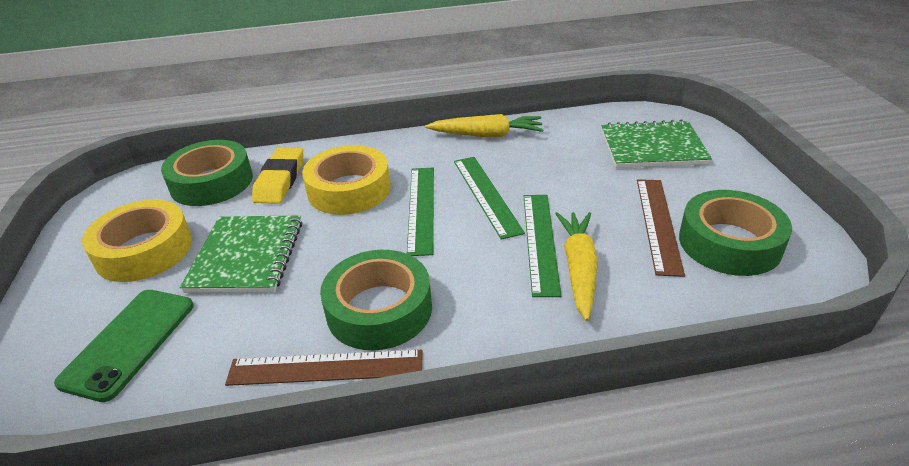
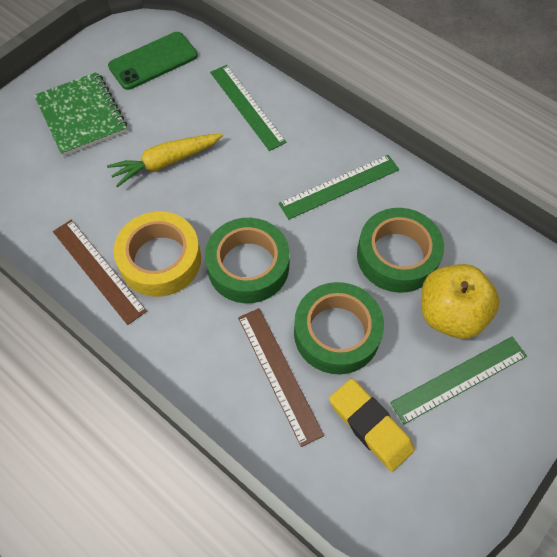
green notebook: [180,215,302,293] [601,120,712,168] = 2 -> [34,72,127,156] = 1
yellow apple: none = 0 -> [421,264,500,339] = 1
yellow carrot: [425,114,544,137] [555,212,598,321] = 2 -> [107,134,223,187] = 1
yellow tape: [82,200,192,282] [302,145,391,215] = 2 -> [114,212,201,297] = 1

